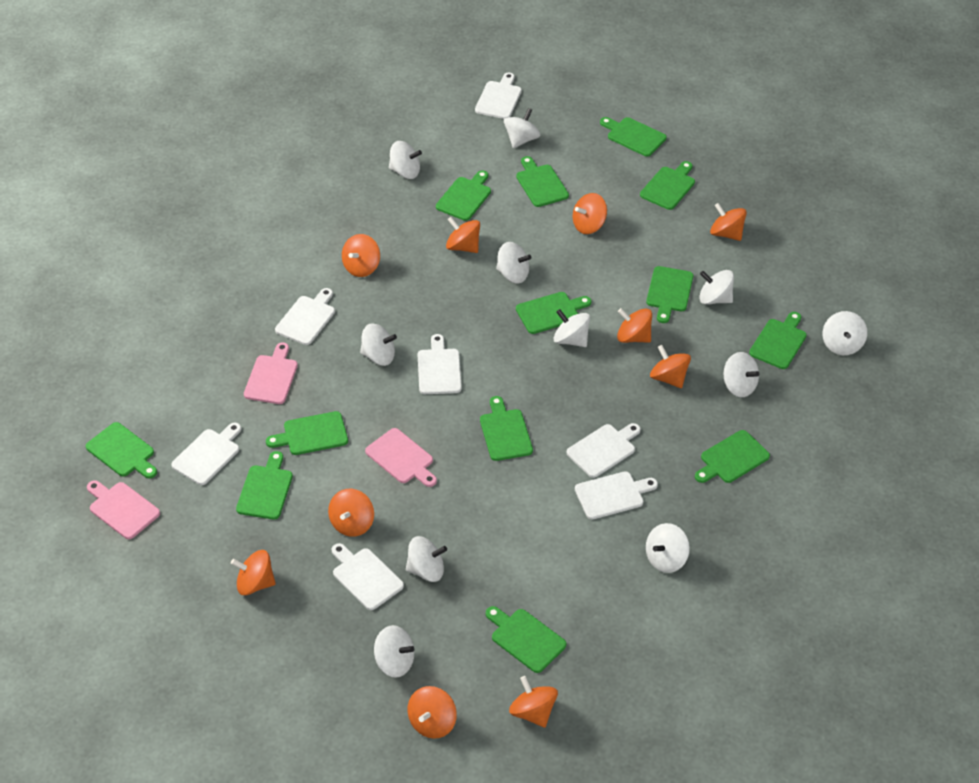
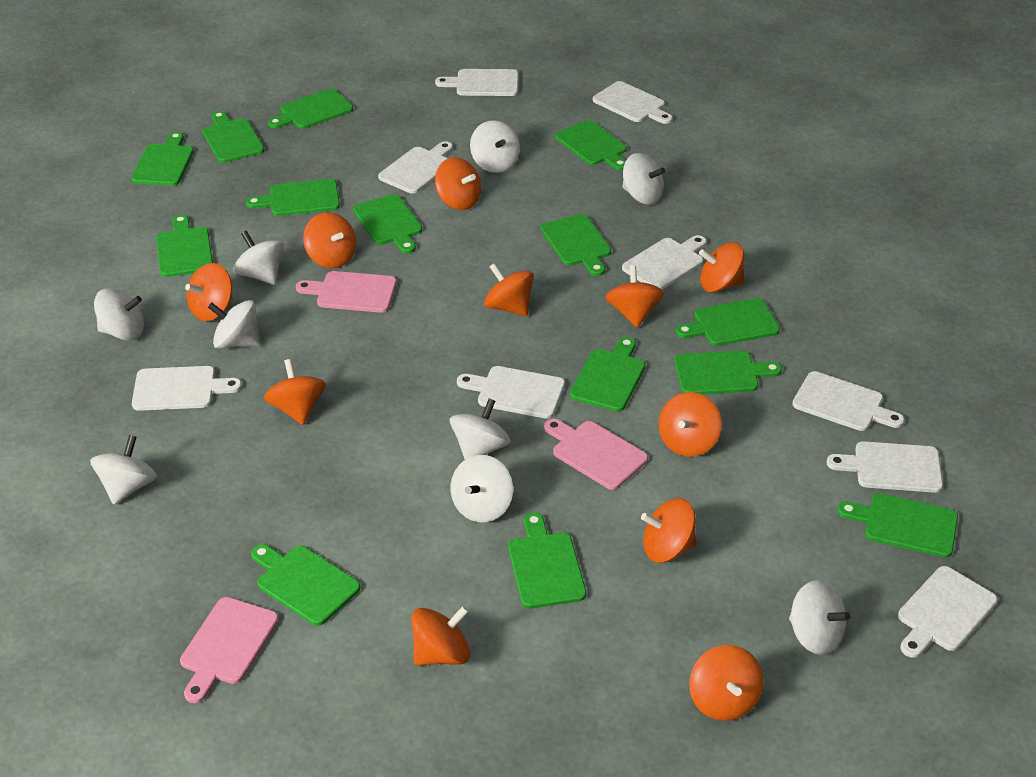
green cutting board: [86,422,157,479] [236,451,293,520] [266,411,348,455] [436,170,491,221] [480,396,533,461] [486,606,566,673] [516,156,569,207] [516,292,591,334] [600,117,667,157] [640,161,695,210] [646,266,693,323] [695,430,770,483] [749,312,807,369] = 13 -> [131,132,194,186] [156,215,213,277] [202,111,264,163] [246,179,340,216] [251,544,360,626] [268,89,353,129] [353,194,422,254] [508,513,586,609] [541,214,611,276] [555,120,627,171] [570,337,645,412] [674,350,782,395] [675,298,780,346] [837,493,958,558] = 14
orange spinning top: [231,550,276,595] [328,489,374,537] [342,234,380,277] [408,686,457,739] [446,217,480,253] [509,676,558,728] [573,193,607,234] [617,308,652,343] [650,345,691,388] [710,203,747,241] = 10 -> [185,263,232,321] [264,359,326,425] [303,212,356,268] [411,606,471,665] [435,157,481,210] [484,263,534,316] [605,265,664,327] [641,498,696,563] [659,392,722,457] [689,645,763,721] [699,242,745,293] = 11
white cutting board: [171,423,241,485] [275,288,335,345] [332,543,404,610] [418,334,462,394] [475,73,522,119] [567,423,641,478] [575,471,658,519] = 7 -> [132,366,242,411] [378,141,453,194] [435,69,518,96] [457,366,565,419] [593,81,673,124] [622,235,707,290] [792,371,904,431] [826,441,943,493] [898,566,997,658] = 9
white spinning top: [360,323,397,366] [374,625,414,678] [389,141,422,179] [406,536,447,582] [496,242,531,284] [504,108,540,148] [554,309,590,347] [646,523,690,573] [699,270,734,305] [724,352,759,397] [822,311,867,355] = 11 -> [90,435,157,504] [94,288,144,341] [208,300,260,349] [233,231,284,285] [450,398,510,459] [451,455,513,522] [470,120,520,173] [623,153,665,205] [789,580,850,655] = 9

